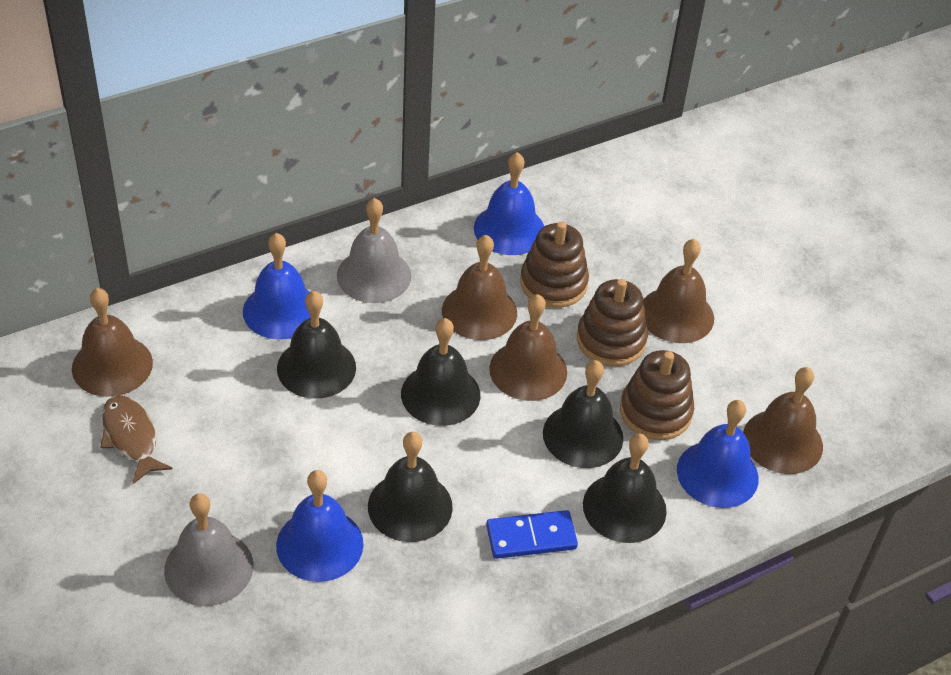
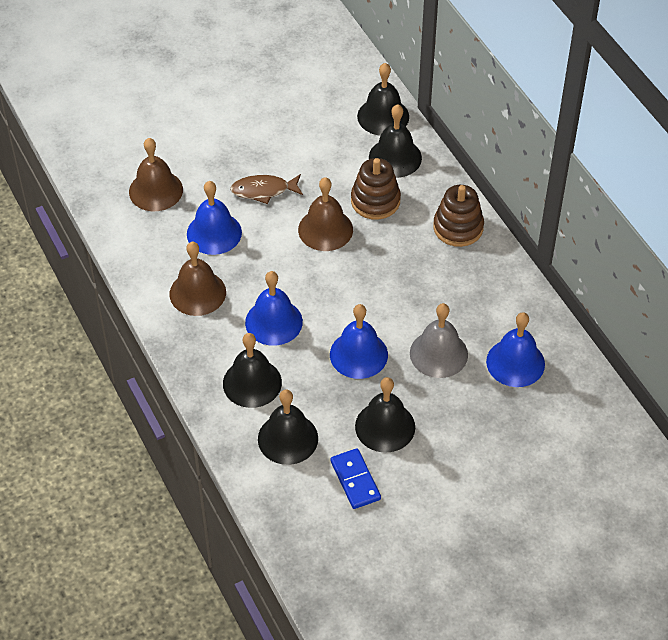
brown bell: [72,288,153,397] [442,235,517,340] [489,294,567,401] [643,239,714,343] [743,367,823,474] = 5 -> [129,138,183,211] [170,242,226,316] [298,177,353,251] = 3
brown stacking toy: [520,222,589,308] [577,279,648,366] [620,350,694,440] = 3 -> [351,158,401,220] [433,185,484,247] = 2
grey bell: [164,493,253,606] [337,198,412,303] = 2 -> [410,303,468,378] = 1

